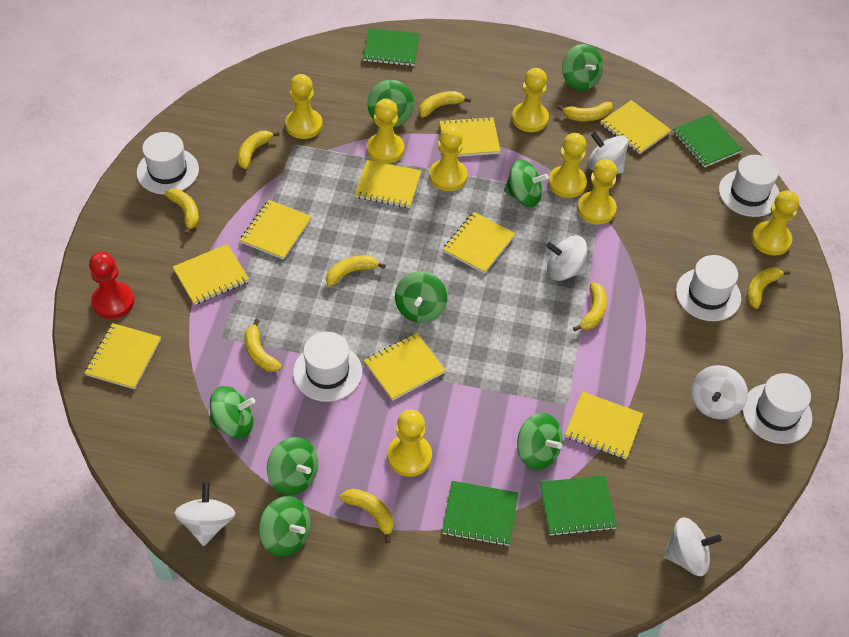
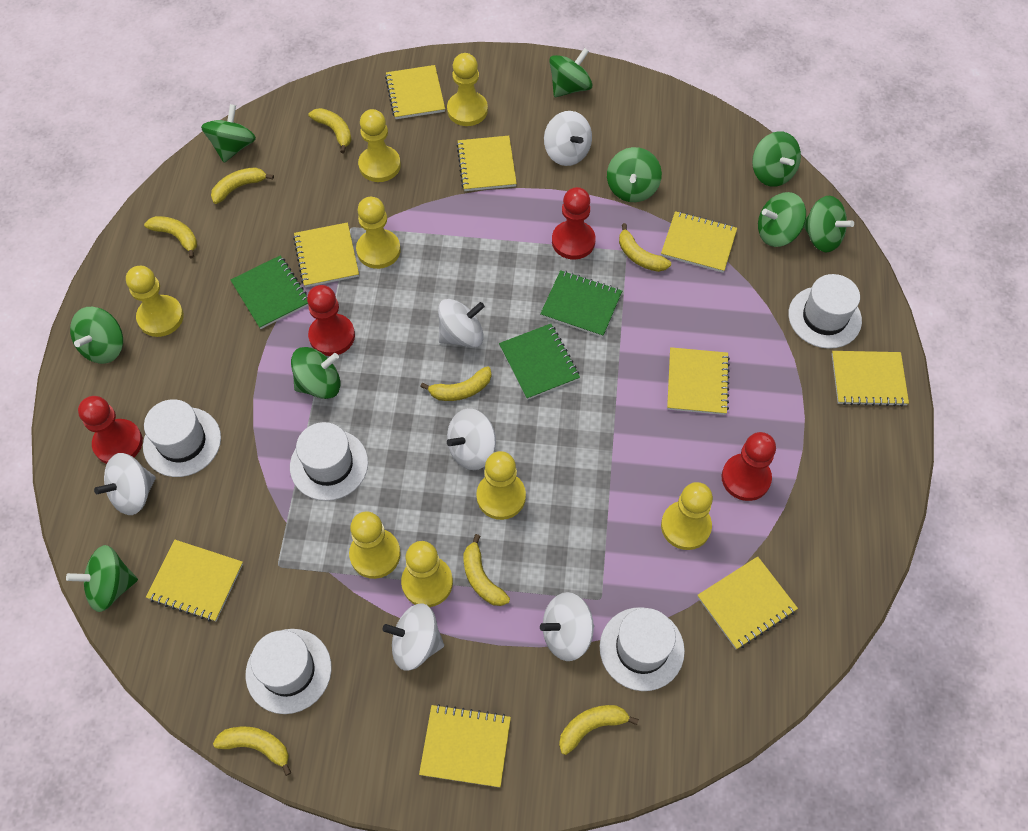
green notebook: [363,28,420,66] [442,481,518,546] [540,475,617,536] [673,114,743,167] = 4 -> [231,255,308,329] [499,324,580,400] [540,270,622,337] = 3
green spinning top: [209,386,255,438] [259,496,311,557] [267,437,318,495] [367,80,414,127] [395,271,447,323] [504,159,549,207] [517,413,563,470] [562,44,603,91] = 8 -> [66,545,138,612] [70,307,123,364] [201,104,256,162] [291,347,340,399] [549,48,592,97] [607,147,662,202] [752,131,801,187] [758,192,806,247] [804,196,854,252] = 9
red pawn: [89,252,135,319] = 1 -> [78,396,143,464] [307,285,355,356] [552,187,596,260] [722,432,776,501] = 4
white spinning top: [174,482,235,546] [546,236,587,281] [587,132,628,174] [662,517,722,576] [691,365,748,420] = 5 -> [94,453,156,515] [383,603,444,671] [438,299,485,348] [447,408,496,470] [540,592,594,661] [544,111,592,166] = 6
yellow banana: [165,189,199,235] [237,131,279,169] [244,319,282,372] [326,255,386,286] [340,489,394,543] [419,91,471,118] [557,102,613,121] [573,282,607,331] [747,267,790,309] = 9 -> [144,216,197,258] [211,167,274,204] [213,726,291,776] [308,108,352,153] [420,366,491,401] [464,534,510,606] [559,705,639,755] [619,223,671,272] = 8

